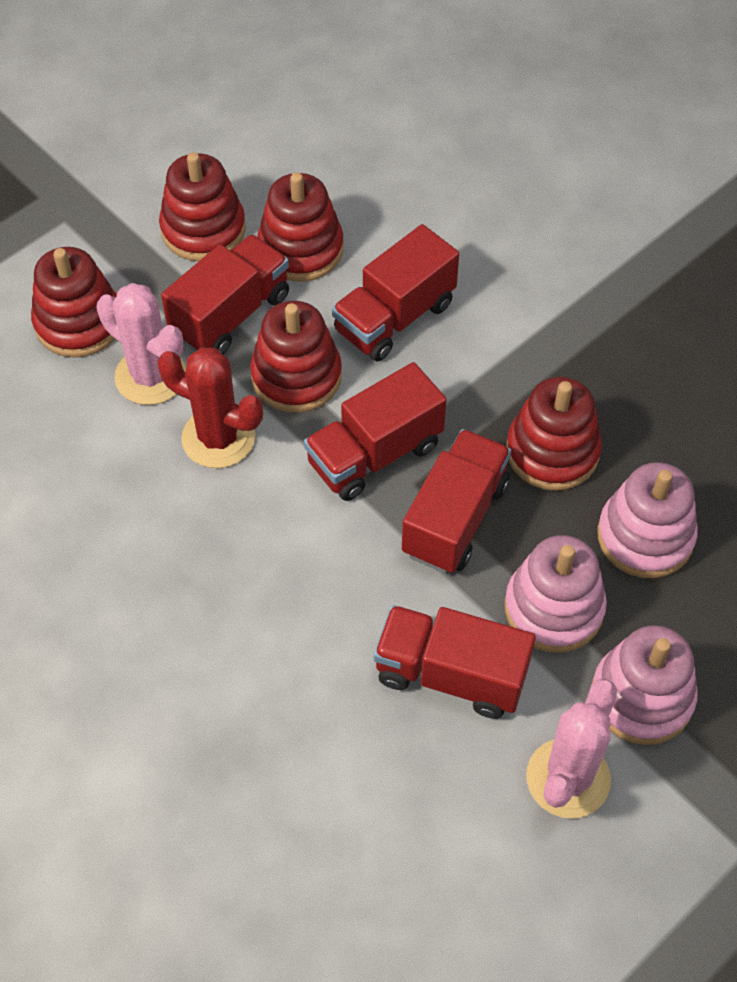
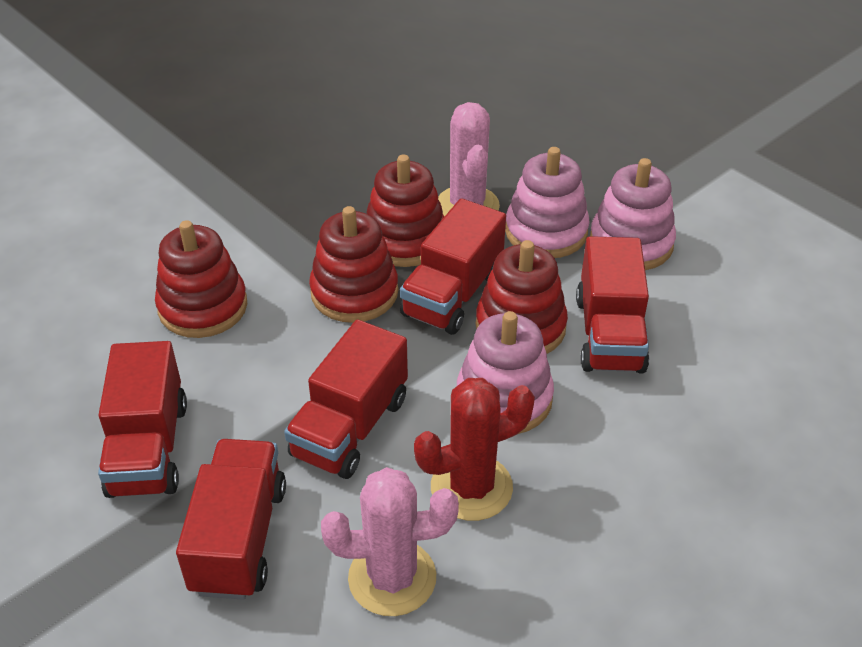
red stacking toy: [31,247,117,358] [159,152,246,261] [250,301,342,413] [257,172,343,282] [506,377,602,491] = 5 -> [155,220,247,338] [309,206,398,323] [366,154,444,267] [476,240,568,354] = 4

